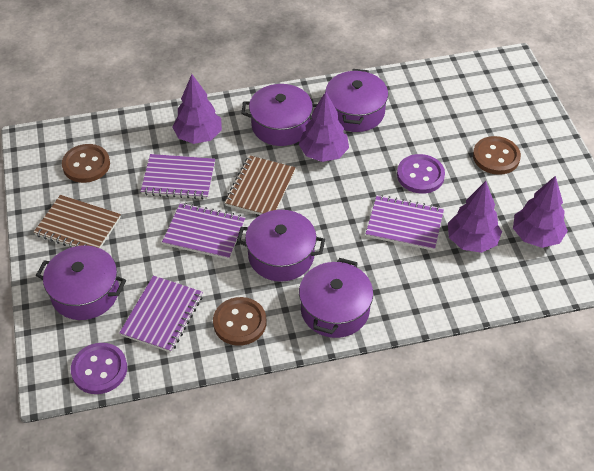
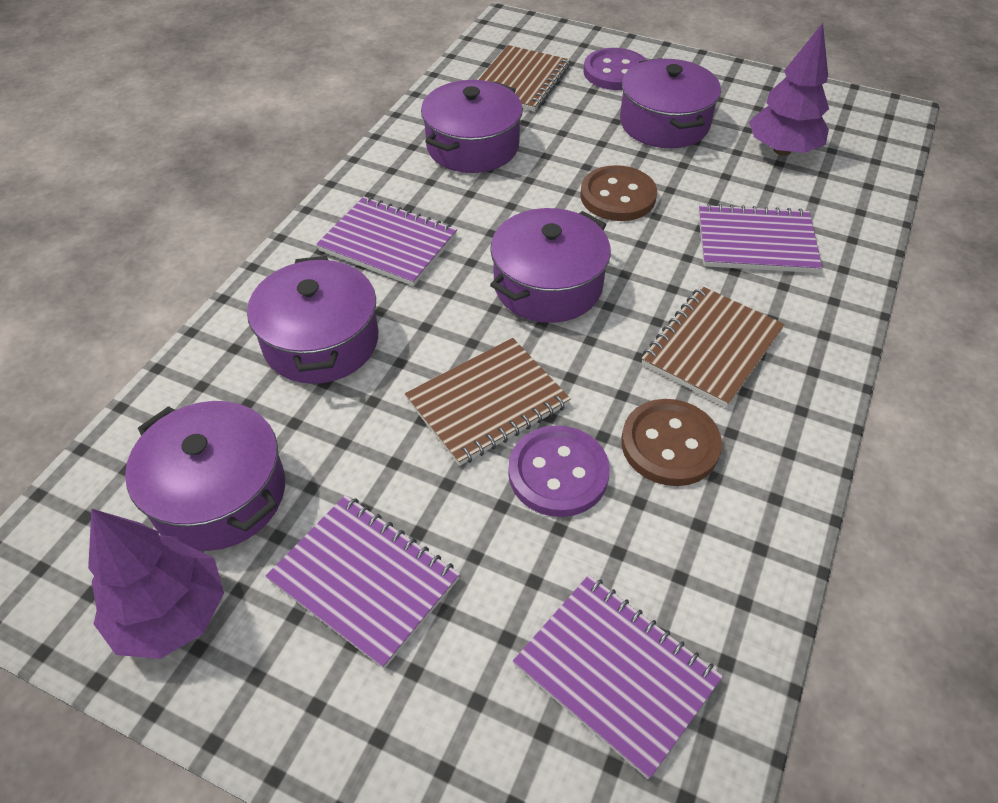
brown button: [62,144,110,183] [213,297,266,346] [473,136,521,175] = 3 -> [580,165,657,221] [621,399,722,486] = 2
brown notebook: [34,195,121,248] [225,155,296,215] = 2 -> [405,338,571,466] [479,45,570,112] [641,286,785,408] = 3
purple tree: [172,74,222,144] [299,92,349,162] [448,181,502,253] [513,176,568,248] = 4 -> [88,509,224,659] [749,23,829,156] = 2

